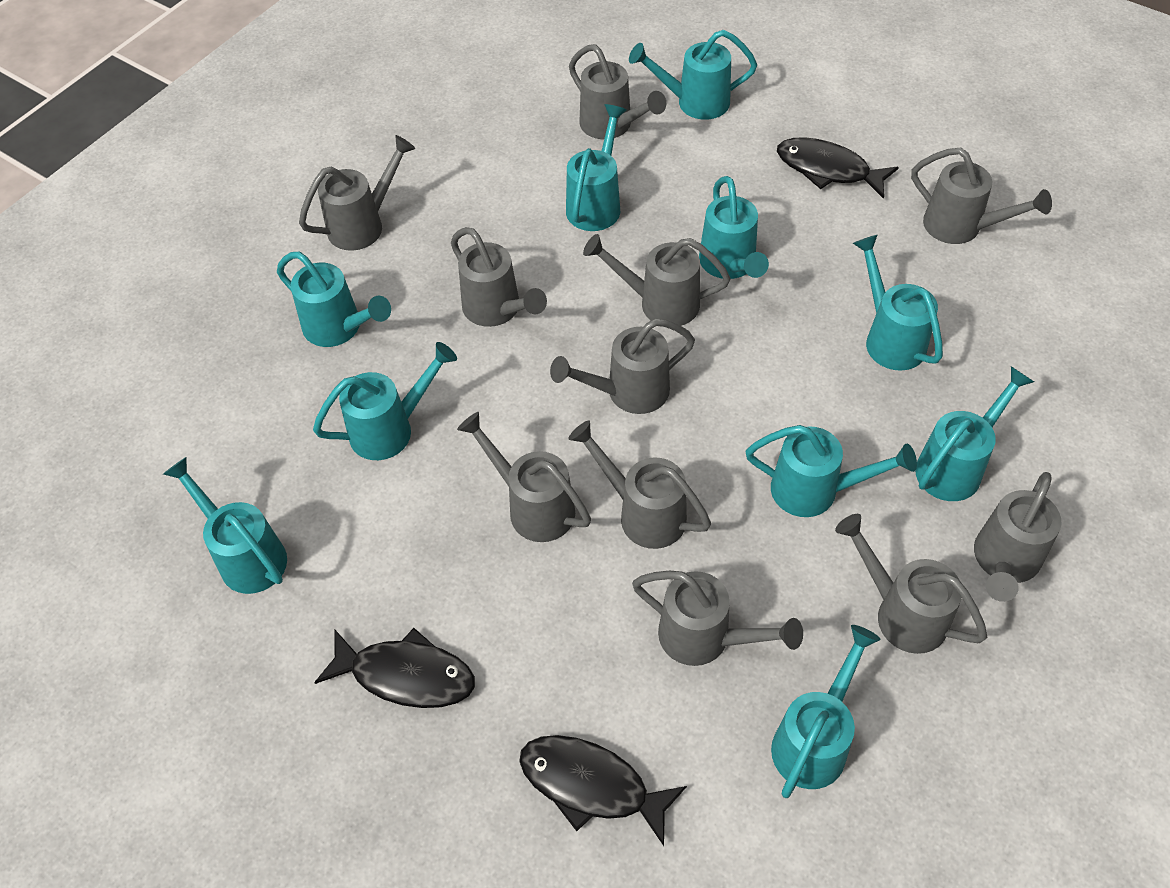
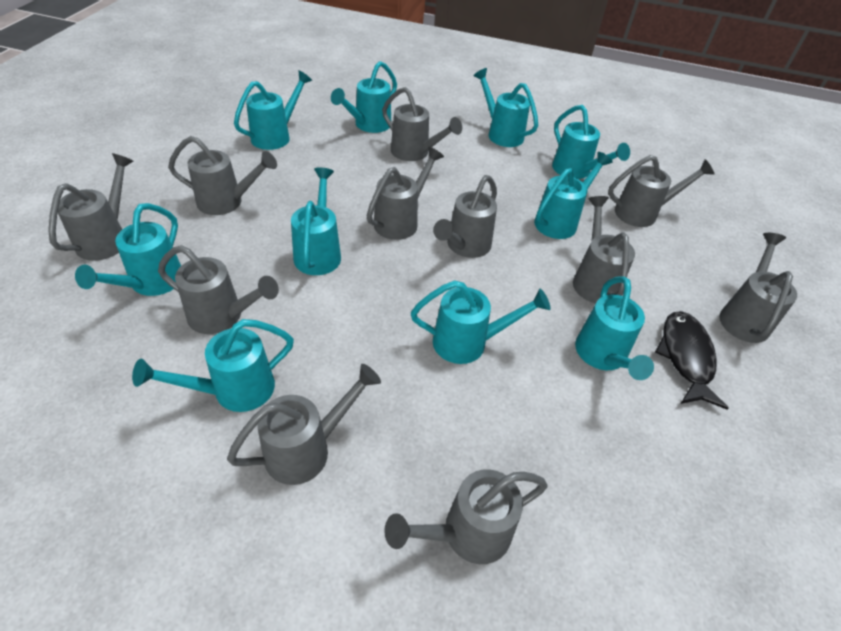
black fish: [314,628,475,708] [519,735,687,846] [777,137,899,199] = 3 -> [655,311,729,410] = 1

